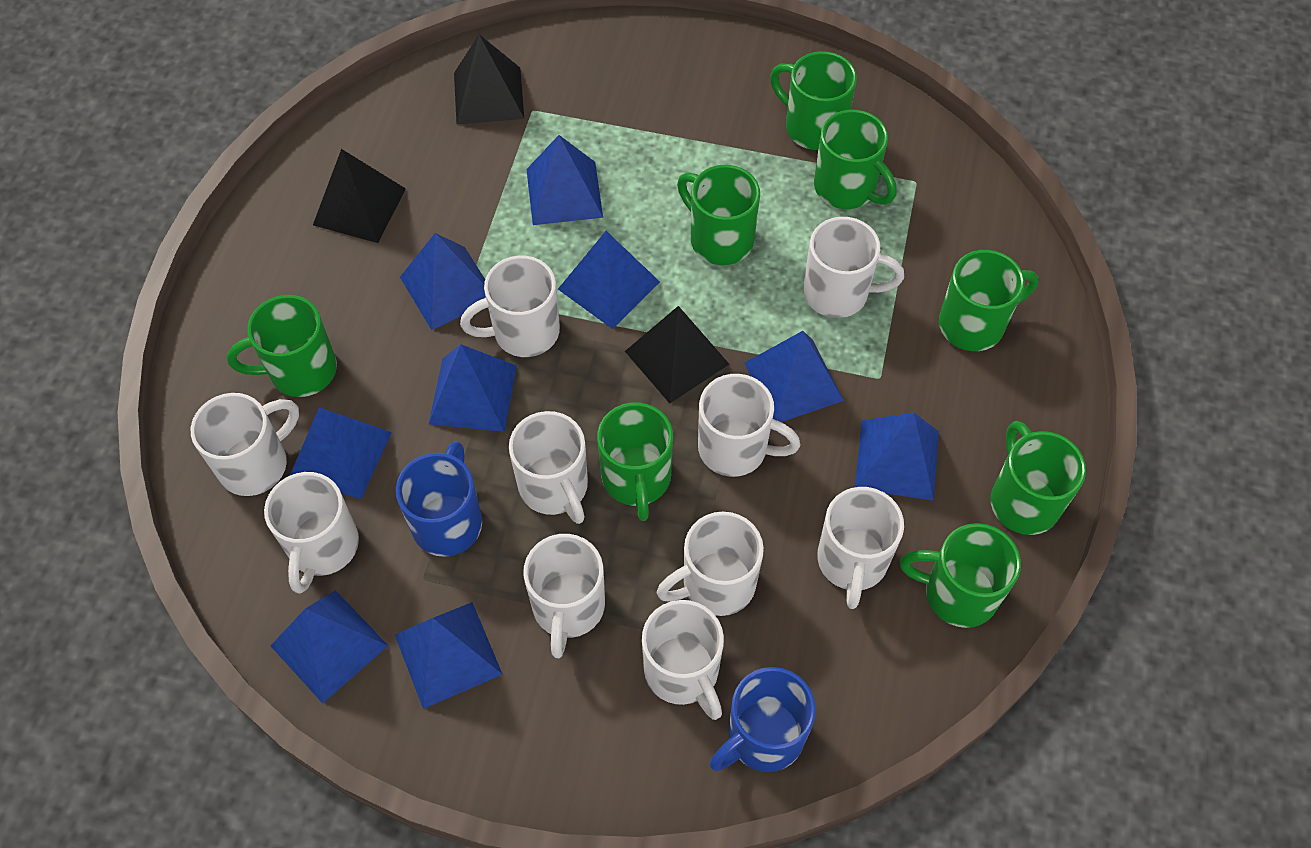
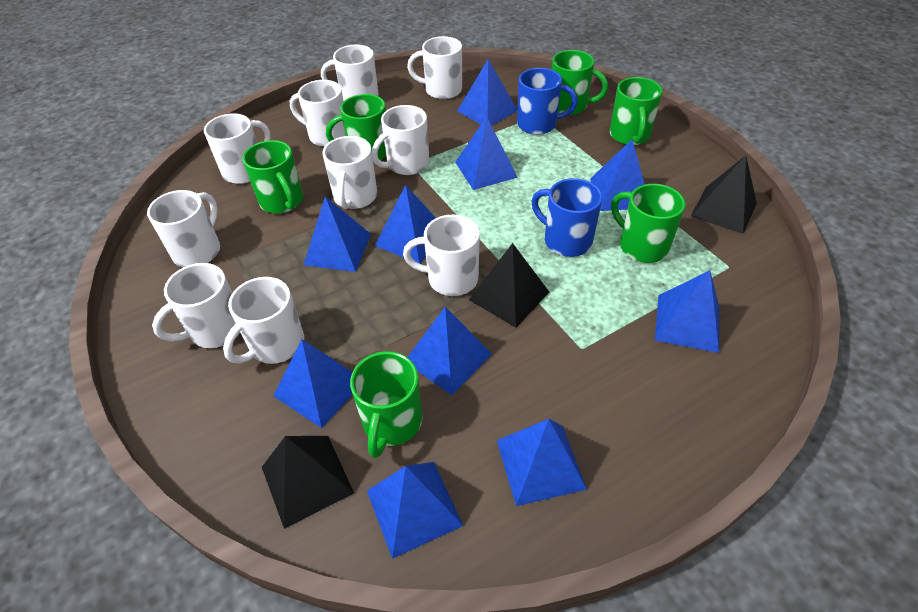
blue pyramid: [271,590,388,703] [290,407,392,499] [395,602,503,709] [400,233,486,330] [429,344,516,432] [526,135,603,225] [558,231,660,329] [745,331,844,422] [855,413,939,501] = 9 -> [274,339,353,428] [304,196,371,272] [367,462,463,559] [375,185,436,263] [407,307,492,395] [455,117,518,190] [457,59,517,126] [497,419,587,506] [590,140,645,211] [655,270,719,353] = 10
green mug: [227,295,337,397] [597,402,673,521] [677,165,760,265] [770,51,857,150] [814,110,897,209] [900,523,1021,628] [939,250,1039,351] [991,421,1086,535] = 8 -> [242,140,303,214] [326,94,386,160] [350,351,422,458] [552,50,608,115] [610,77,663,145] [611,184,685,263] = 6

